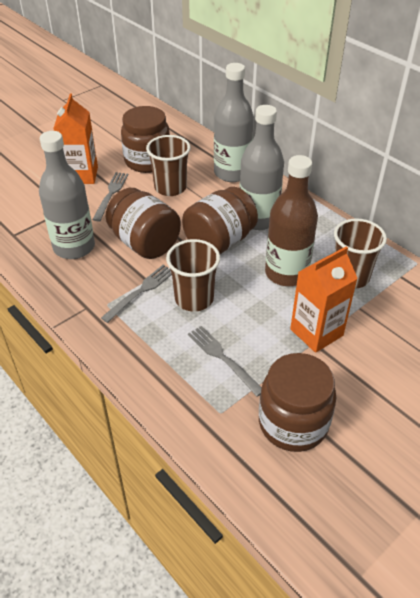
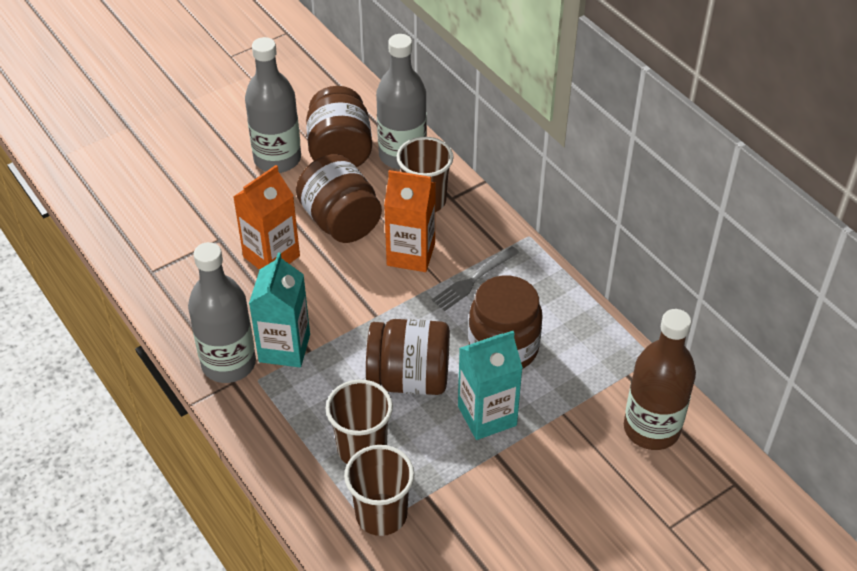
grey fork: [92,172,128,221] [101,265,172,323] [188,326,262,397] = 3 -> [431,246,519,311] = 1
turquoise carton: none = 0 -> [249,252,310,367] [458,331,523,440] = 2

